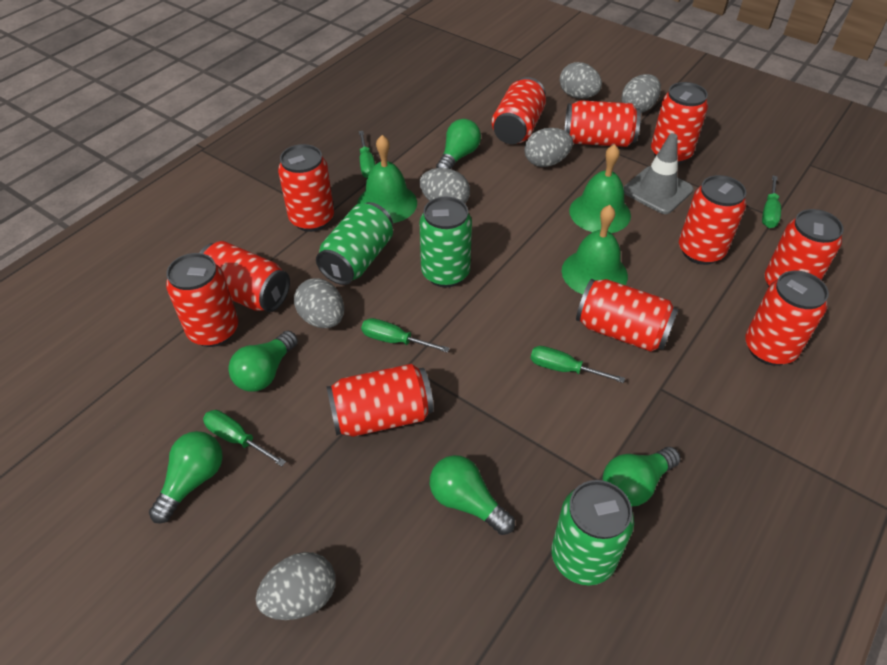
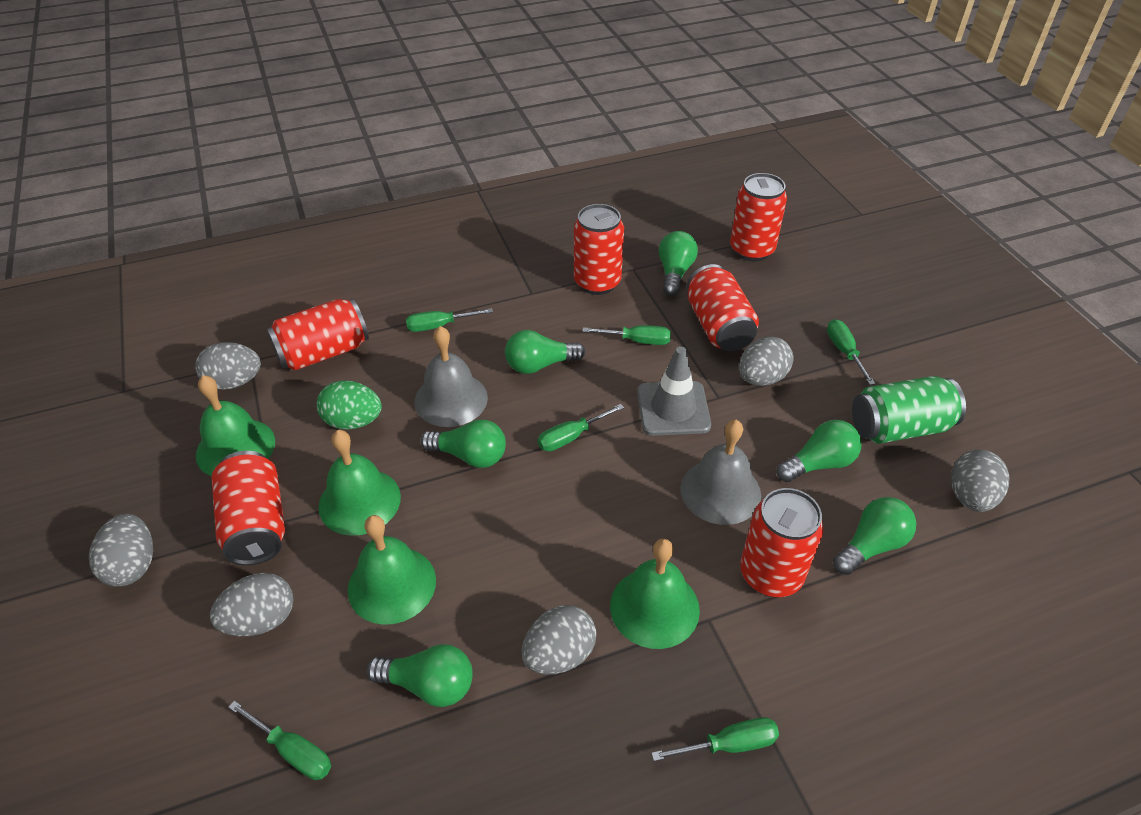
green bell: [357,135,417,223] [562,205,628,295] [569,144,631,233] = 3 -> [196,375,275,476] [318,430,401,536] [348,515,436,625] [610,539,700,649] = 4
green can: [316,202,393,285] [420,197,472,287] [551,480,634,585] = 3 -> [852,376,966,444] = 1
green egg: none = 0 -> [317,380,382,430] = 1
green light bulb: [149,431,223,523] [228,331,298,392] [430,455,515,535] [436,119,481,169] [603,447,681,507] = 5 -> [366,644,473,707] [420,419,506,468] [505,330,585,374] [659,231,698,296] [777,420,862,482] [833,497,916,575] = 6
green screwdriver: [203,410,286,467] [359,131,375,178] [361,318,449,353] [530,346,625,383] [762,176,781,228] = 5 -> [228,701,331,780] [406,308,493,332] [538,404,624,451] [582,325,671,345] [651,717,779,761] [827,319,875,385] = 6
grey bell: none = 0 -> [414,326,488,427] [680,420,761,525] = 2
red can: [166,253,238,347] [199,241,290,312] [278,144,334,232] [326,364,434,437] [492,77,546,144] [564,100,641,147] [576,279,678,352] [651,82,708,164] [679,175,746,265] [745,271,829,366] [765,209,844,287] = 11 -> [211,451,285,565] [267,298,369,370] [574,204,624,295] [687,264,759,351] [730,173,787,261] [740,488,824,597] = 6

